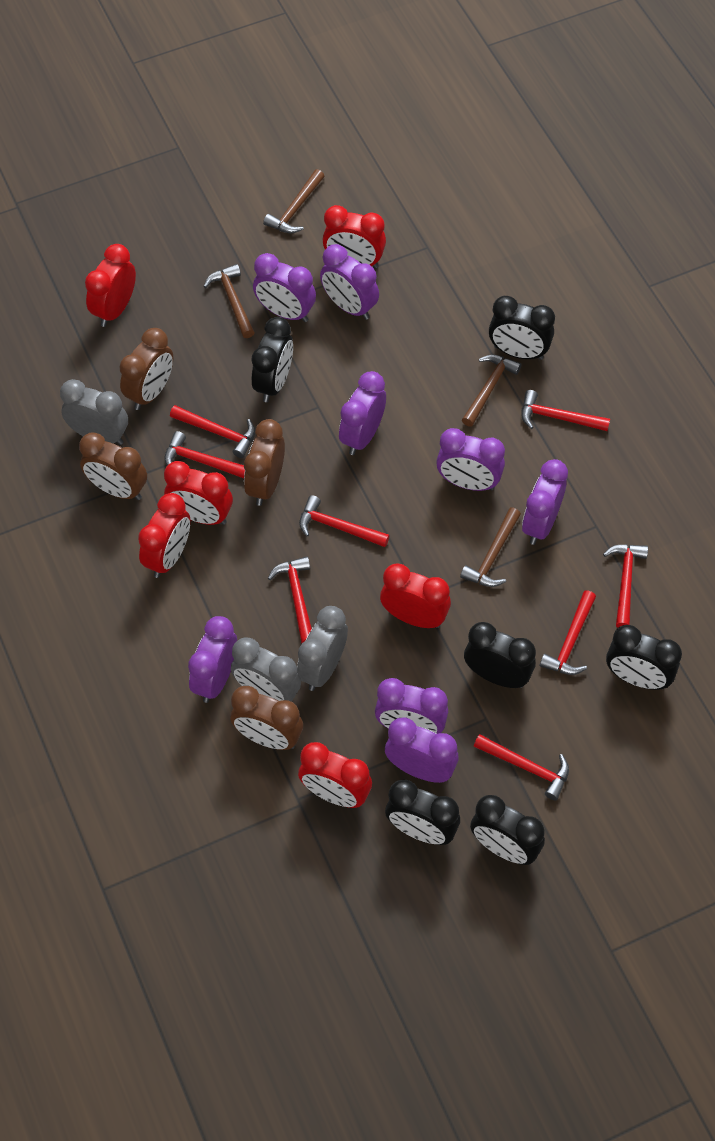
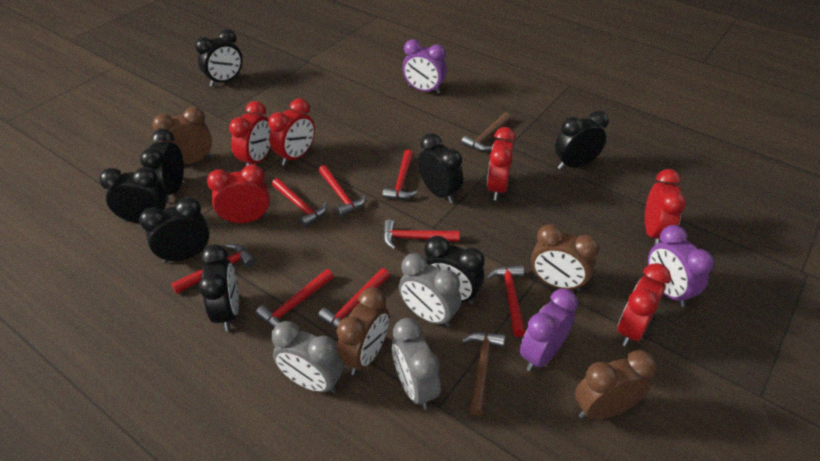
black clock: [251,317,293,402] [385,780,460,845] [464,622,536,688] [470,795,545,865] [489,296,555,360] [606,625,682,690] = 6 -> [99,167,168,223] [139,197,210,263] [140,129,184,203] [195,29,243,87] [199,244,239,331] [418,133,463,204] [424,236,485,304] [555,111,609,170] = 8
brown hammer: [203,264,255,338] [263,169,324,233] [460,508,521,587] [462,354,522,427] = 4 -> [461,113,511,151] [462,332,505,416] = 2
purple clock: [188,616,237,703] [253,253,316,322] [320,244,379,320] [339,371,386,455] [375,678,448,734] [385,718,458,783] [436,428,505,491] [522,459,568,545] = 8 -> [403,39,447,94] [520,289,578,371] [648,225,714,307] = 3

